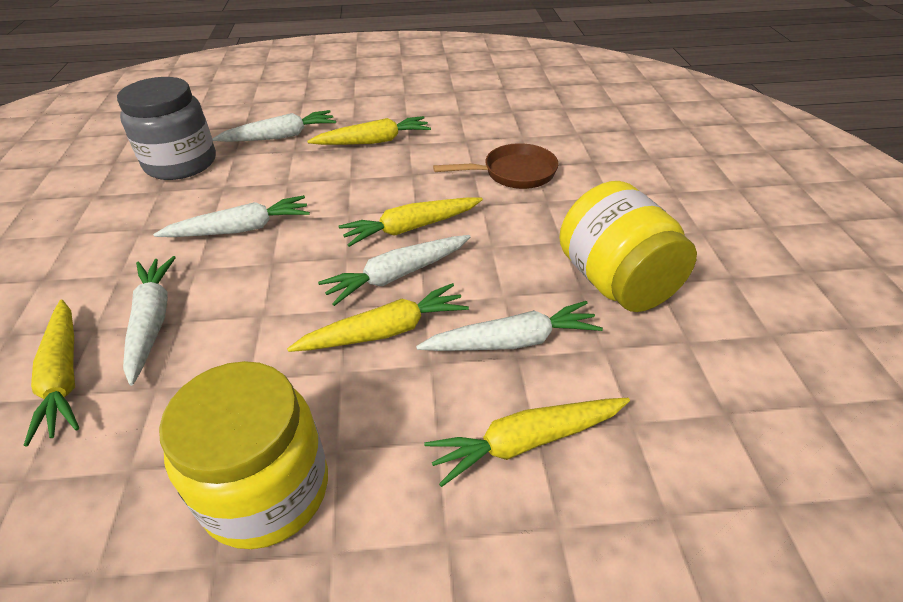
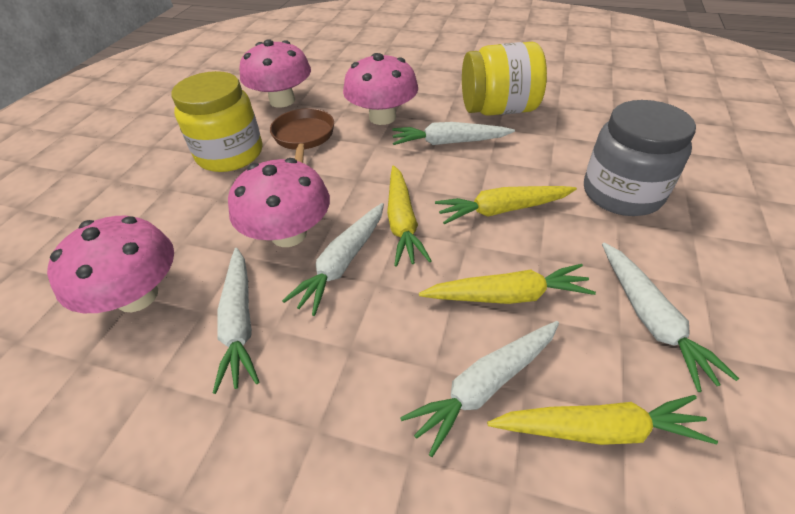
pink mushroom: none = 0 -> [47,216,174,313] [228,158,330,247] [239,39,311,108] [343,53,418,125] = 4
yellow carrot: [24,300,79,446] [287,283,469,352] [307,116,431,145] [338,197,483,247] [424,398,630,487] = 5 -> [387,166,432,267] [419,264,596,304] [435,186,577,224] [487,395,718,445] = 4

